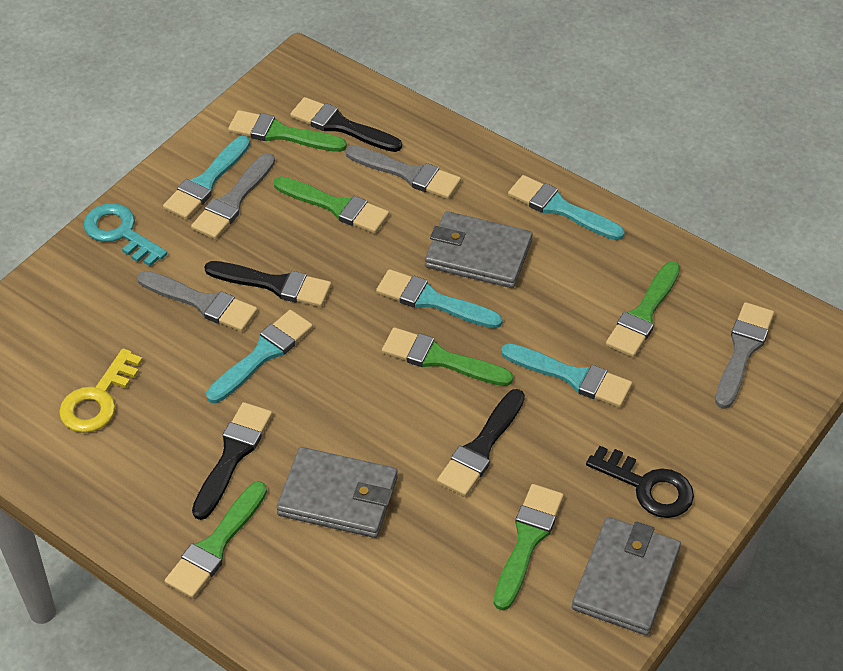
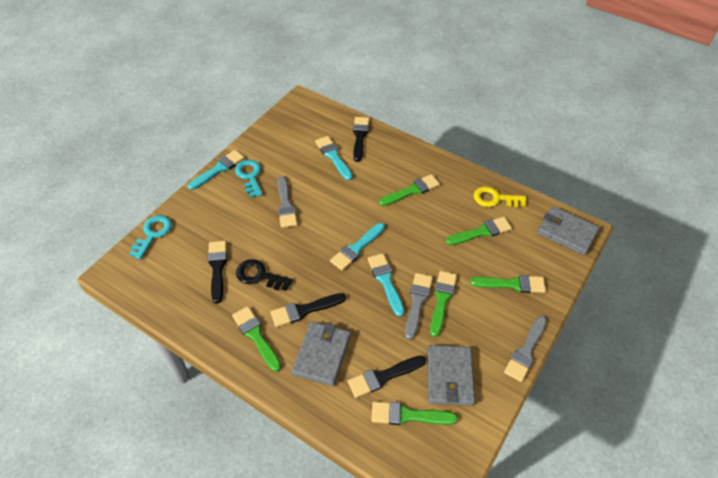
grey brush: [137,271,258,332] [191,153,275,239] [345,145,461,199] [715,302,774,409] = 4 -> [278,176,297,228] [405,273,433,340] [504,316,547,382] = 3
turquoise brush: [163,136,250,219] [206,310,313,403] [376,269,503,329] [501,343,632,408] [508,175,625,240] = 5 -> [188,150,244,190] [315,136,353,180] [330,223,385,271] [368,253,404,317] = 4
turquoise key: [84,203,167,266] = 1 -> [129,215,172,259] [235,160,262,198] = 2

